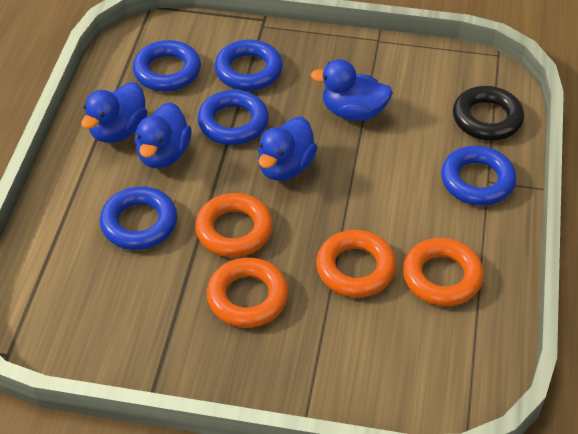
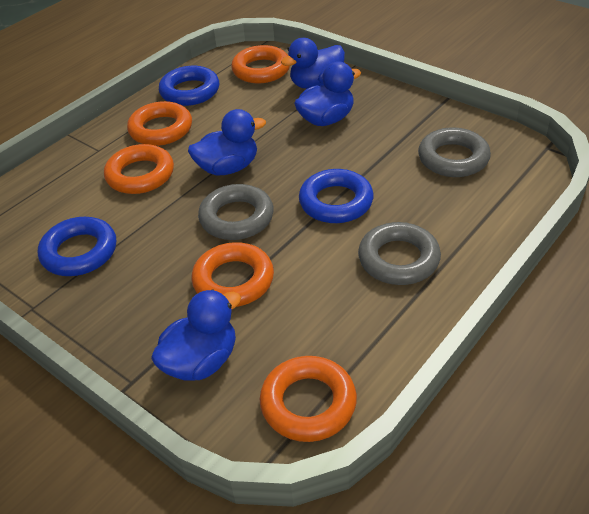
black ring: [453,86,524,141] = 1 -> none = 0
blue ring: [100,186,177,250] [133,40,201,91] [198,90,269,145] [215,39,283,91] [441,146,516,206] = 5 -> [38,217,116,276] [159,66,219,106] [299,169,374,223] = 3
grey ring: none = 0 -> [198,184,274,240] [358,222,441,285] [418,127,491,177] = 3
orange ring: [195,193,273,257] [207,258,288,328] [316,230,396,297] [403,238,484,306] = 4 -> [104,144,174,194] [127,101,192,146] [192,242,274,307] [231,45,290,84] [260,356,357,442] = 5

